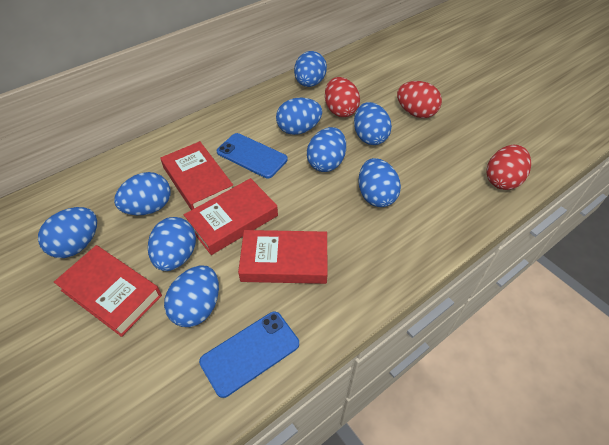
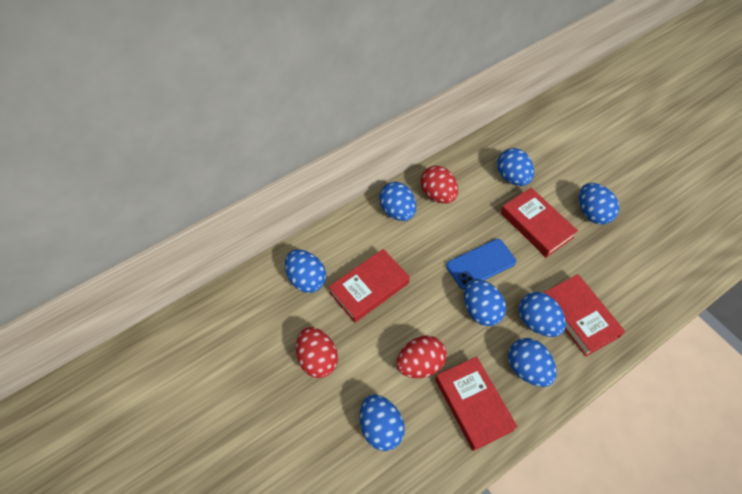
blue egg: [38,207,97,258] [114,172,170,215] [148,217,196,271] [164,265,219,327] [276,98,322,135] [294,51,327,87] [307,127,346,172] [354,102,392,145] [358,158,401,207] = 9 -> [285,249,326,293] [359,394,405,451] [379,182,416,221] [464,279,506,326] [497,148,534,186] [508,338,557,387] [519,292,566,337] [579,183,619,225] = 8
blue phone: [199,312,299,398] [217,133,288,178] = 2 -> [446,239,516,289] = 1

